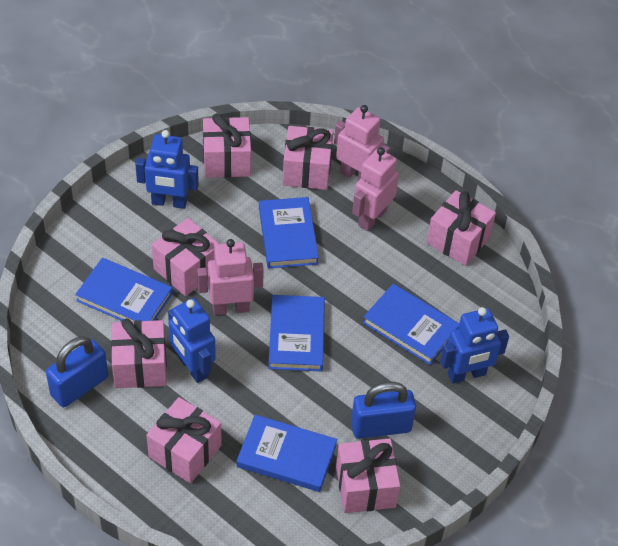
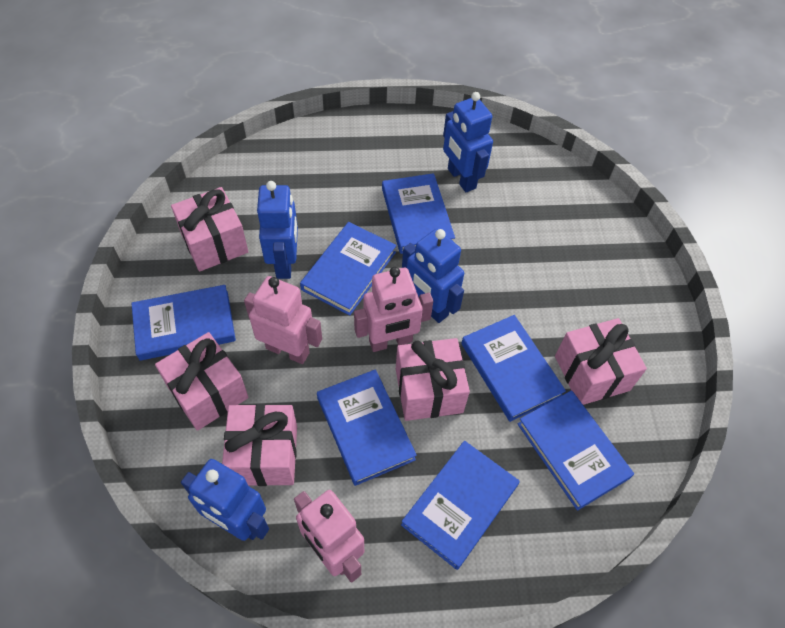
blue book: [75,258,173,322] [237,415,337,492] [259,197,319,269] [268,295,325,371] [363,284,459,365] = 5 -> [131,285,236,361] [300,222,396,316] [317,369,417,486] [382,173,455,254] [401,441,520,570] [461,315,566,422] [518,390,634,511] = 7
blue padlock: [46,336,108,407] [351,382,416,439] = 2 -> none = 0
blue robot: [135,130,199,209] [168,298,216,383] [440,307,509,384] = 3 -> [181,459,269,541] [257,181,298,279] [402,229,464,323] [443,92,493,192] = 4
pink gift: [111,318,167,388] [147,397,222,483] [152,218,219,296] [203,113,251,178] [283,126,333,190] [336,438,400,513] [427,190,496,266] = 7 -> [155,332,249,431] [171,187,248,272] [222,404,297,486] [396,338,470,421] [555,318,647,405] = 5

